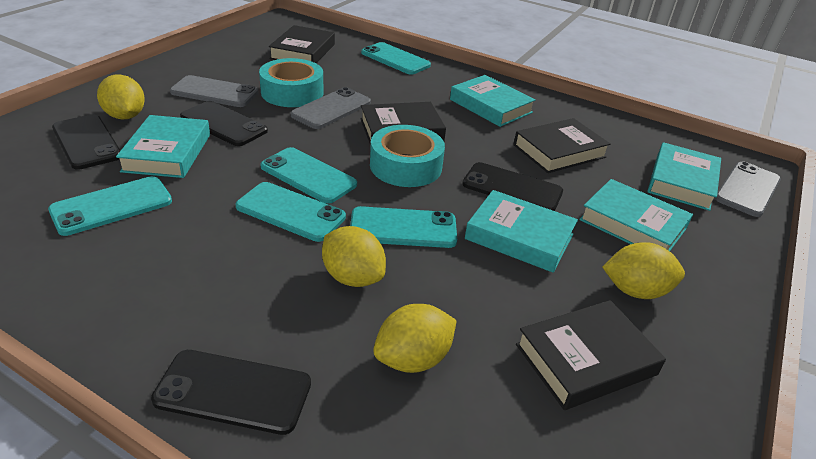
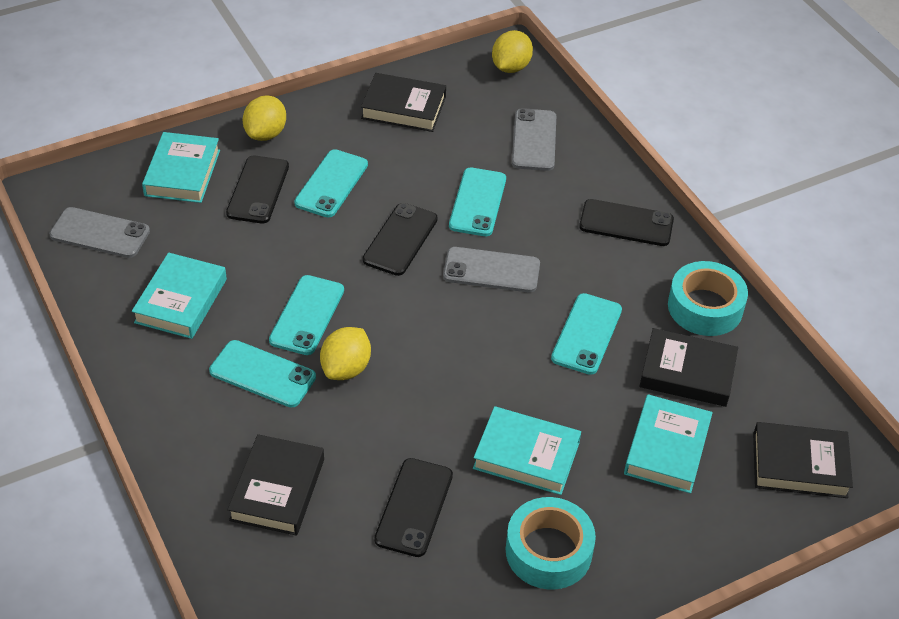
turquoise book: [116,115,210,178] [450,75,536,127] [465,190,578,273] [579,179,693,251] [647,142,721,211] = 5 -> [132,252,227,339] [142,132,220,203] [473,406,581,495] [624,394,713,493] = 4
yellow lemon: [97,74,145,119] [322,226,386,287] [373,304,457,373] [602,242,685,299] = 4 -> [243,96,286,141] [320,327,371,380] [492,30,533,73] = 3

